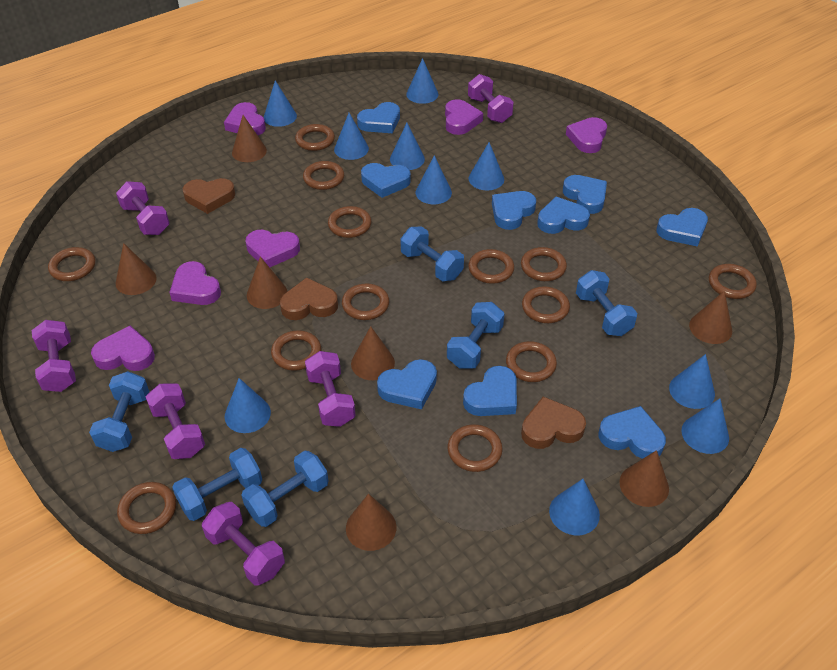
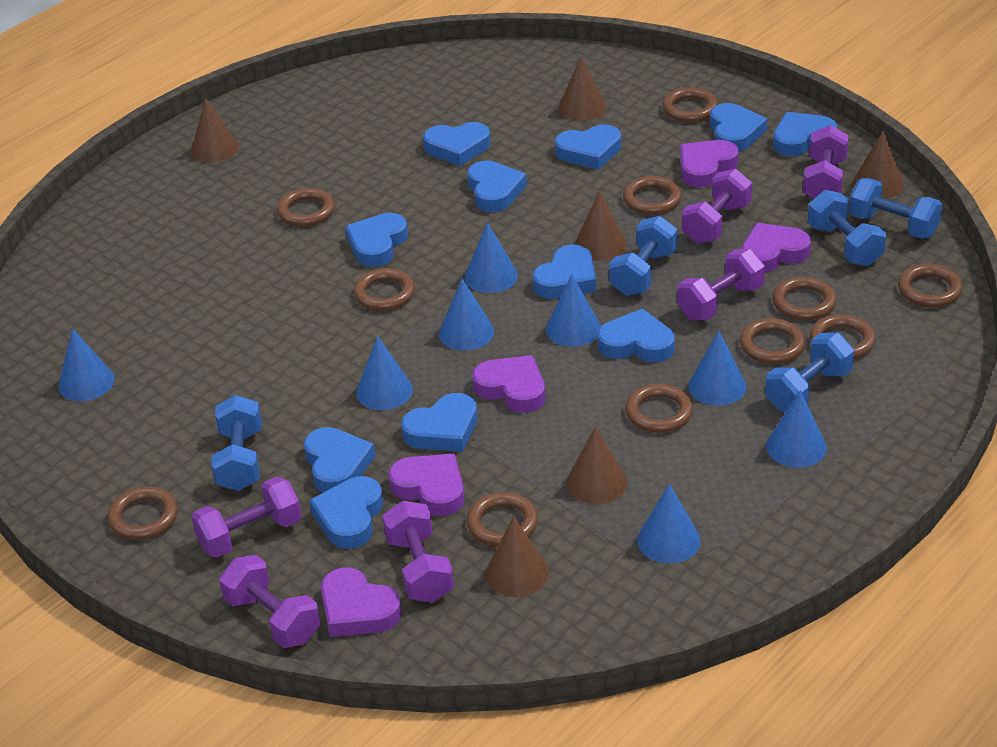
blue cone: [224,378,271,433] [264,80,297,127] [334,113,369,160] [390,123,425,170] [406,58,438,104] [416,155,452,204] [469,142,504,190] [549,479,600,535] [669,354,715,409] [681,398,729,454] = 10 -> [59,328,115,401] [356,336,413,410] [439,278,494,351] [465,222,518,293] [546,274,601,347] [637,483,701,563] [688,331,746,406] [766,390,827,468] = 8
blue dumbbell: [89,371,149,452] [172,448,262,521] [241,451,328,527] [401,226,464,282] [447,302,505,369] [576,270,637,336] = 6 -> [211,395,262,491] [609,216,677,296] [765,332,854,412] [808,190,886,266] [848,178,942,239] = 5
blue heart: [357,102,400,133] [361,163,411,198] [377,359,437,409] [463,366,517,416] [492,191,536,230] [537,197,590,234] [563,175,607,214] [598,406,666,459] [657,208,708,247] = 9 -> [304,427,375,493] [309,476,383,549] [345,213,408,267] [401,393,478,452] [423,122,491,166] [467,161,527,212] [533,245,596,299] [555,124,621,170] [598,308,675,363] [710,103,767,152] [773,112,837,157] = 11
brown cone: [115,243,157,295] [232,115,267,162] [247,257,287,309] [346,494,396,551] [351,326,395,380] [619,450,669,507] [689,291,732,344] = 7 -> [191,98,239,163] [485,516,549,597] [559,56,606,121] [566,426,627,504] [575,191,627,261] [852,130,904,199] = 6
brown heart: [183,178,235,214] [280,277,338,320] [521,396,586,449] = 3 -> none = 0
brown ring: [48,247,95,281] [117,482,176,534] [271,330,321,371] [295,124,335,151] [303,161,344,190] [328,206,371,238] [342,284,389,320] [448,424,502,472] [468,249,514,284] [506,341,557,382] [521,247,567,281] [522,286,570,323] [709,264,757,299] = 13 -> [108,487,178,540] [277,188,335,227] [353,268,415,311] [467,492,538,547] [623,176,682,215] [625,384,693,433] [662,87,718,123] [740,318,805,364] [772,276,837,321] [810,314,876,359] [898,264,962,308] = 11
purple heart: [91,326,155,371] [169,261,221,305] [224,102,266,135] [246,230,300,267] [445,99,483,135] [566,117,607,153] = 6 -> [321,567,402,637] [388,454,464,516] [472,355,545,413] [680,140,739,188] [742,223,811,273] = 5

